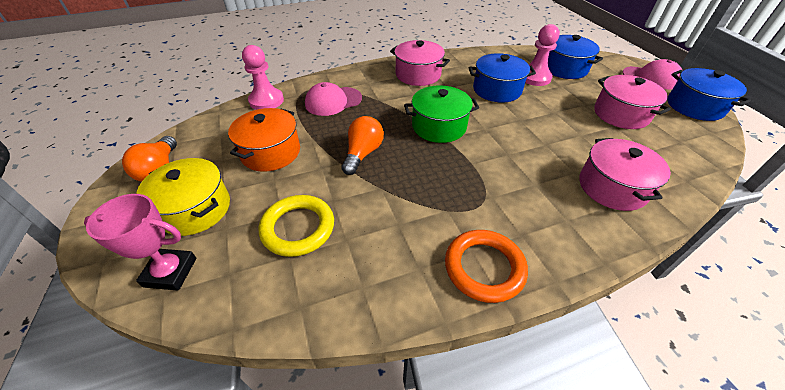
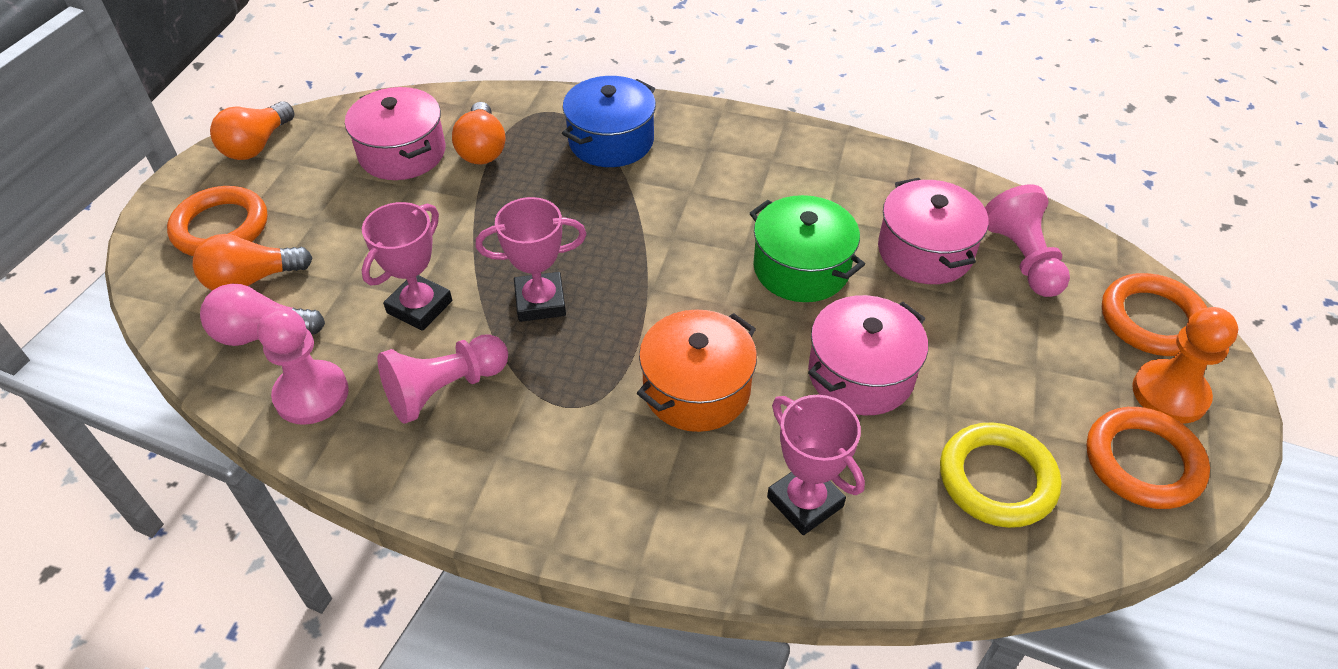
blue pot: [469,53,536,103] [548,35,603,79] [667,68,751,121] = 3 -> [562,76,656,167] = 1
orange light bulb: [122,136,177,182] [342,116,384,175] = 2 -> [193,234,313,290] [210,101,294,160] [452,102,505,164] = 3
orange pawn: none = 0 -> [1132,307,1238,424] = 1
orange ring: [445,230,528,303] = 1 -> [167,186,267,256] [1087,407,1210,509] [1102,273,1207,356] = 3
pink cap: [305,82,362,116] [623,59,682,89] = 2 -> none = 0
pink light bulb: none = 0 -> [200,284,325,346] = 1
pink pawn: [242,45,284,110] [525,24,560,86] = 2 -> [257,308,349,425] [377,334,508,424] [985,185,1070,297] = 3
pink trophy: [84,194,196,291] = 1 -> [361,202,452,331] [476,197,587,322] [767,395,865,535] = 3
yellow pot: [136,158,230,236] = 1 -> none = 0

